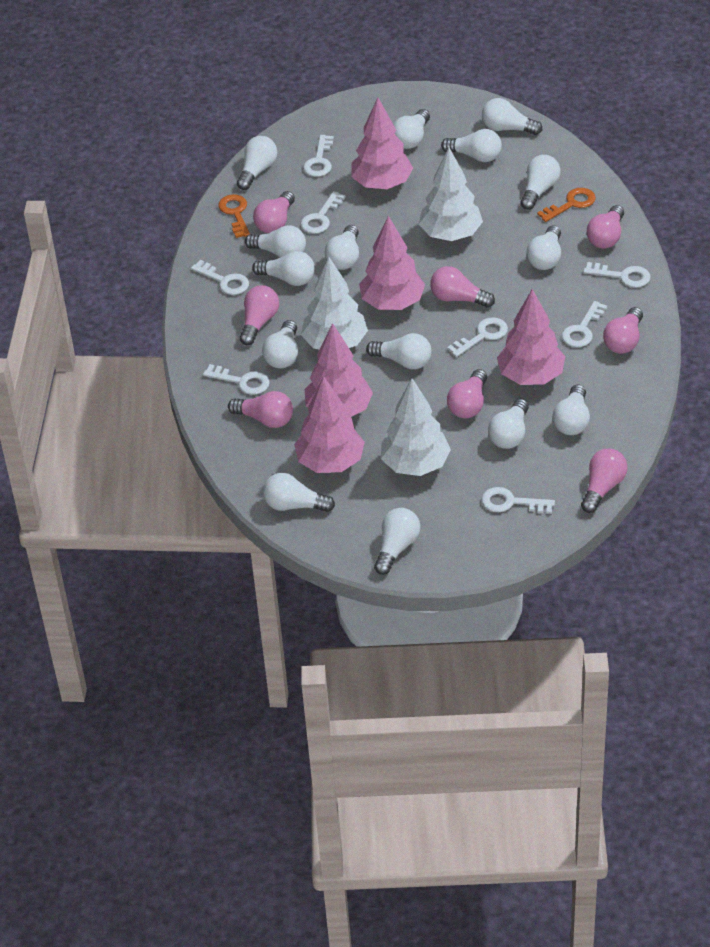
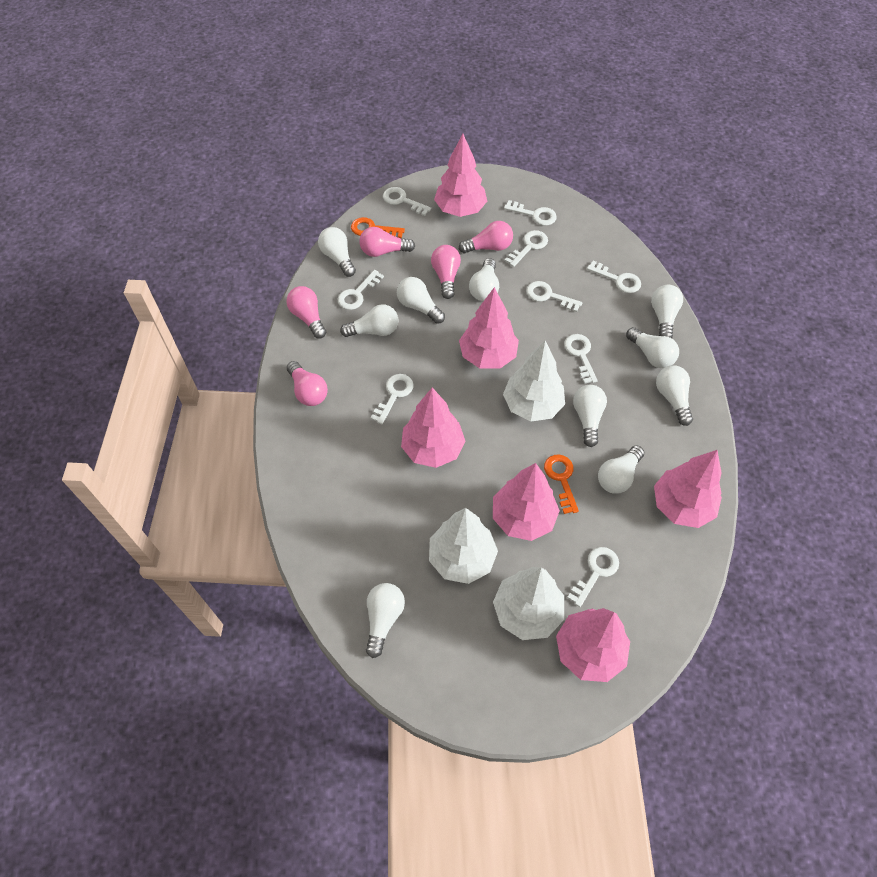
pink light bulb: [228,391,293,428] [240,285,279,345] [253,191,295,233] [430,266,495,308] [447,369,487,418] [581,449,628,513] [587,205,624,249] [603,307,643,354] = 8 -> [286,286,326,339] [287,361,328,406] [359,227,415,257] [431,245,461,299] [459,221,513,253] = 5
pink tree: [294,376,365,473] [305,323,373,417] [351,97,413,189] [359,216,425,310] [497,289,565,385] = 5 -> [401,388,465,468] [434,134,487,217] [459,287,519,368] [493,463,560,541] [556,608,630,682] [654,450,722,528] = 6
white key: [191,260,249,295] [203,364,270,395] [301,191,346,234] [303,135,334,177] [447,317,508,357] [481,487,555,514] [562,301,607,347] [584,262,651,288] = 8 -> [338,270,384,310] [370,374,414,424] [383,187,431,216] [504,200,557,226] [504,230,548,267] [526,281,582,312] [564,334,598,384] [567,547,619,607] [587,260,641,293] = 9
white light bulb: [237,136,277,190] [245,225,306,257] [252,251,315,286] [262,320,298,368] [263,473,335,512] [325,225,359,270] [366,333,431,369] [374,508,420,575] [393,109,430,149] [441,129,502,162] [482,98,542,135] [488,399,529,449] [520,155,561,210] [526,225,561,270] [552,385,590,435] = 15 -> [318,227,356,277] [340,304,398,337] [366,583,405,658] [397,277,445,324] [469,258,499,301] [573,385,607,447] [598,445,644,494] [626,327,679,368] [651,285,683,338] [656,365,693,426] = 10

